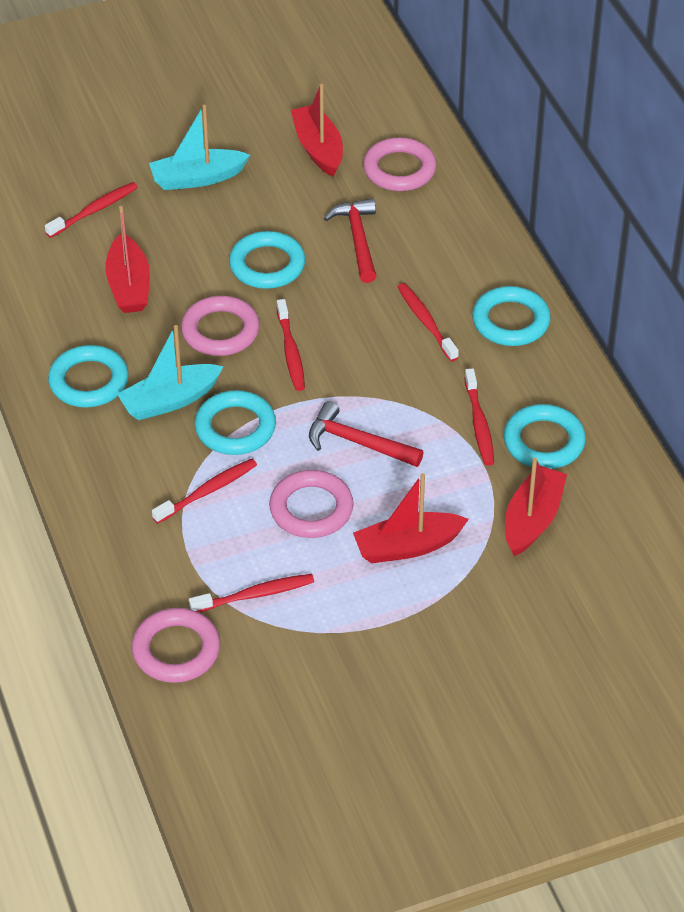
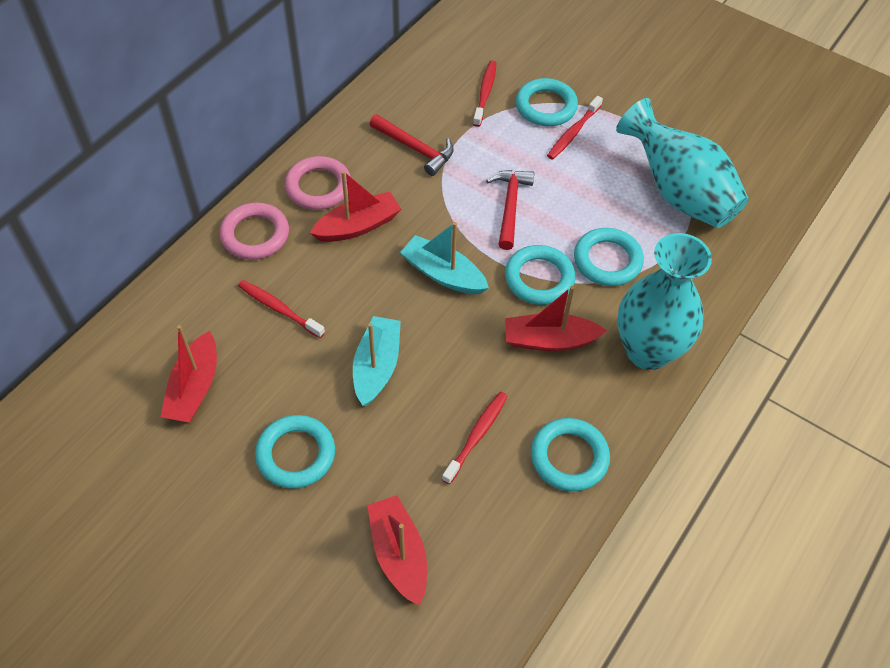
pink ring: [131,608,220,683] [181,296,260,356] [269,470,354,538] [363,137,437,191] = 4 -> [219,202,289,260] [285,156,351,210] = 2
red toothbrush: [45,182,138,238] [152,459,257,524] [189,574,314,612] [277,299,305,391] [397,283,459,361] [464,368,494,466] = 6 -> [238,280,325,338] [442,392,508,484] [473,61,497,127] [547,96,603,159] = 4
turquoise vase: none = 0 -> [616,98,749,228] [617,233,712,370] = 2

